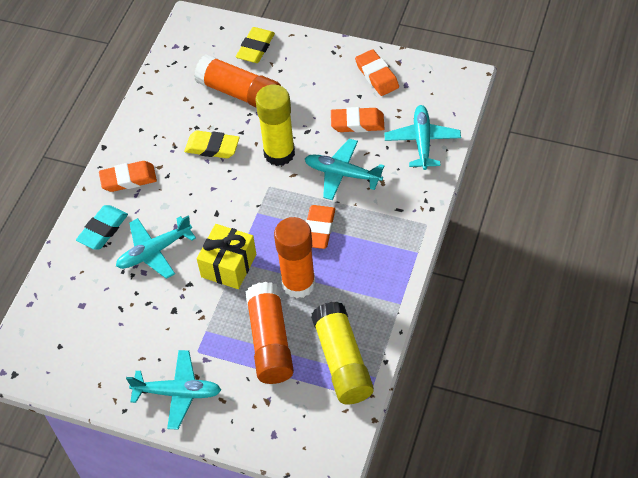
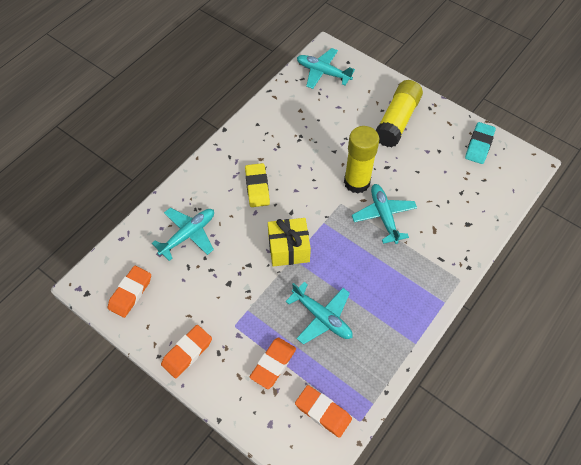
orange glue stick: [194,55,281,108] [246,282,294,384] [274,217,316,298] = 3 -> none = 0
yellow eraser: [184,131,240,158] [236,27,275,63] = 2 -> [245,163,270,207] = 1

